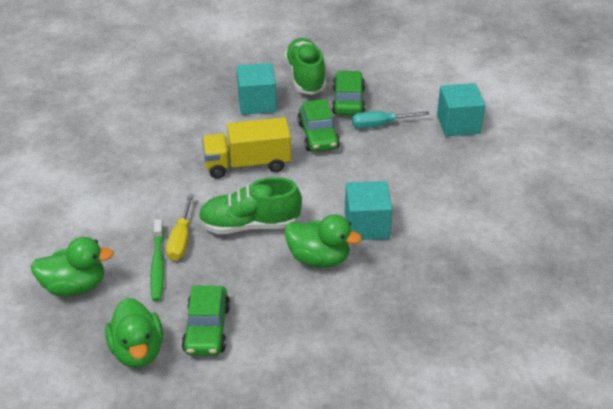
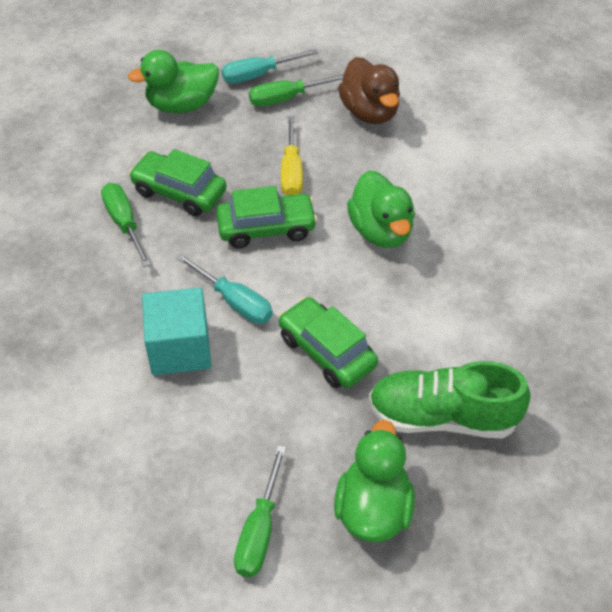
brown duck: none = 0 -> [338,57,400,124] = 1
green screwdriver: none = 0 -> [101,183,151,267] [234,445,287,577] [249,74,344,107] = 3
green shoe: [198,177,302,234] [284,38,326,95] = 2 -> [369,361,531,438] = 1
green toothbrush: [150,219,164,301] = 1 -> none = 0
turquoise cube: [237,63,277,115] [345,181,392,240] [437,83,485,136] = 3 -> [142,287,211,375] = 1
turquoise screwdriver: [352,111,430,129] = 1 -> [177,253,273,324] [221,49,318,83] = 2
yellow truck: [202,117,291,179] = 1 -> none = 0

